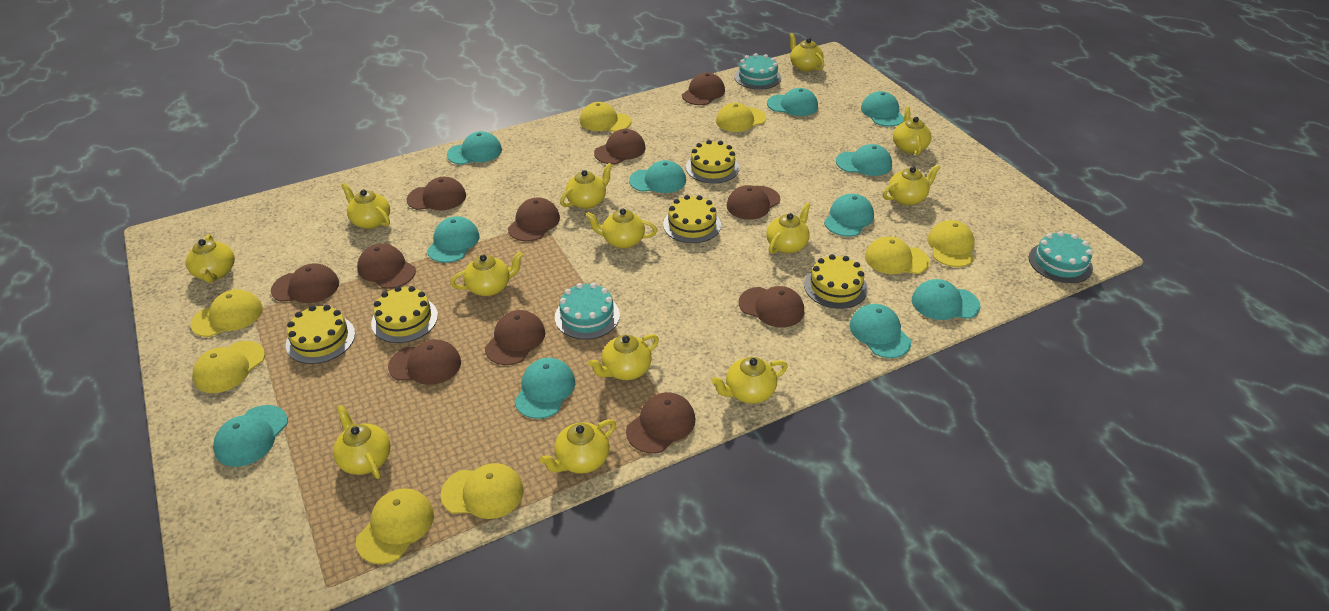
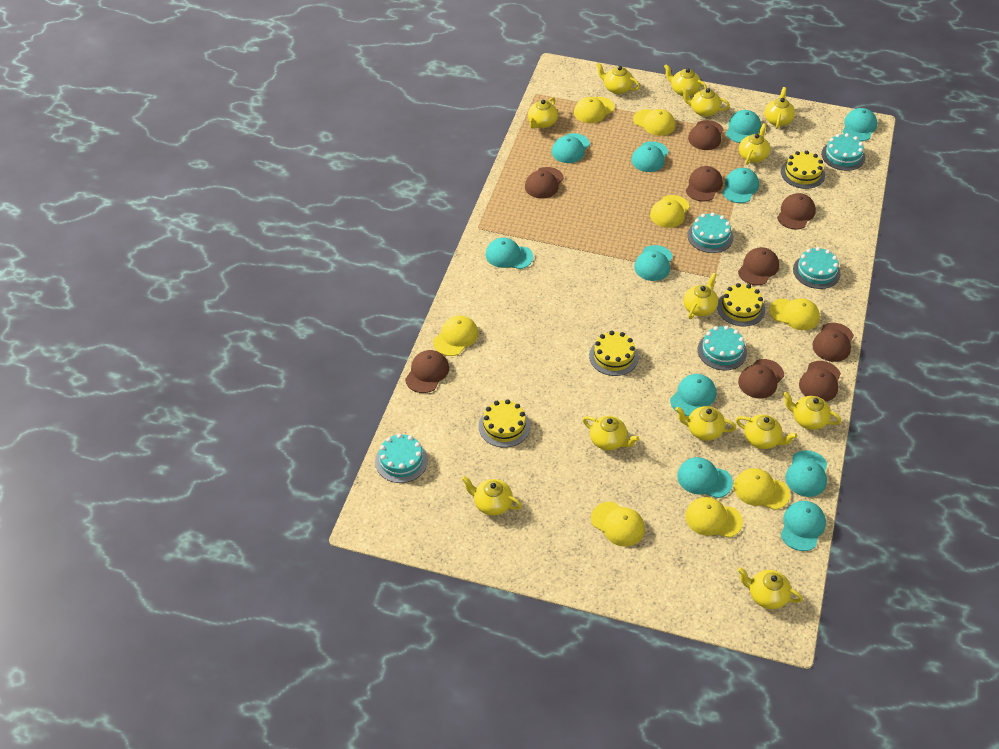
brown cap: [271,263,339,303] [357,244,416,289] [388,339,461,385] [407,177,466,210] [485,310,545,365] [508,198,560,241] [594,129,646,164] [626,392,695,454] [682,72,725,105] [726,185,780,220] [739,286,804,328] = 11 -> [405,350,449,393] [525,167,564,199] [686,166,723,201] [688,120,724,150] [738,247,779,285] [738,359,784,398] [777,193,816,230] [799,361,841,401] [812,323,854,362] = 9
turquoise cake: [555,283,620,339] [734,53,781,90] [1029,231,1093,283] = 3 -> [375,433,428,483] [687,212,734,253] [698,326,747,370] [793,247,841,289] [821,133,865,171] = 5
yellow cake: [286,305,355,364] [371,286,438,343] [663,195,721,243] [686,140,739,184] [804,254,868,309] = 5 -> [479,399,530,447] [589,331,639,376] [717,283,765,327] [781,151,825,189] = 4

